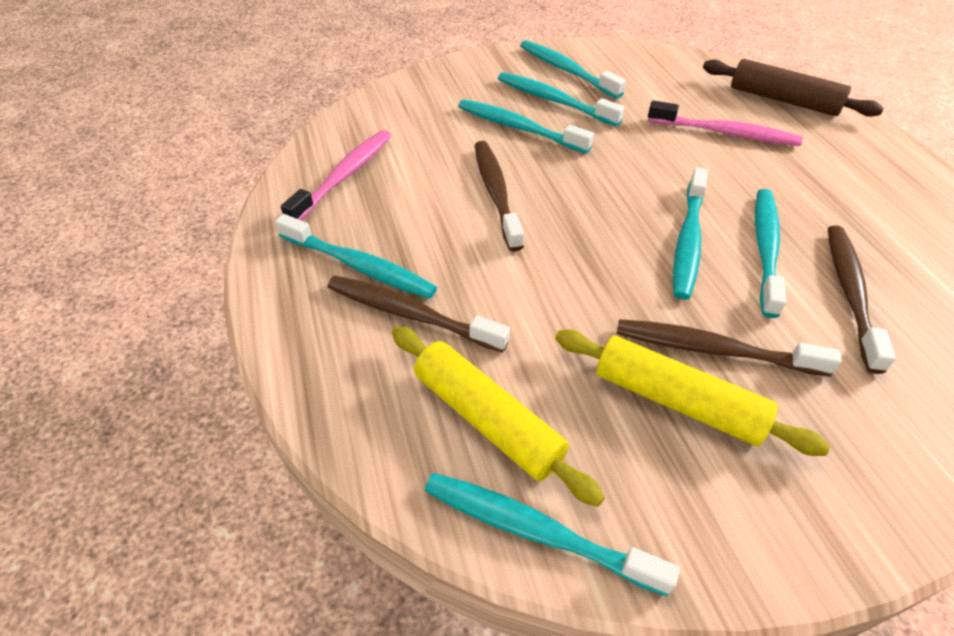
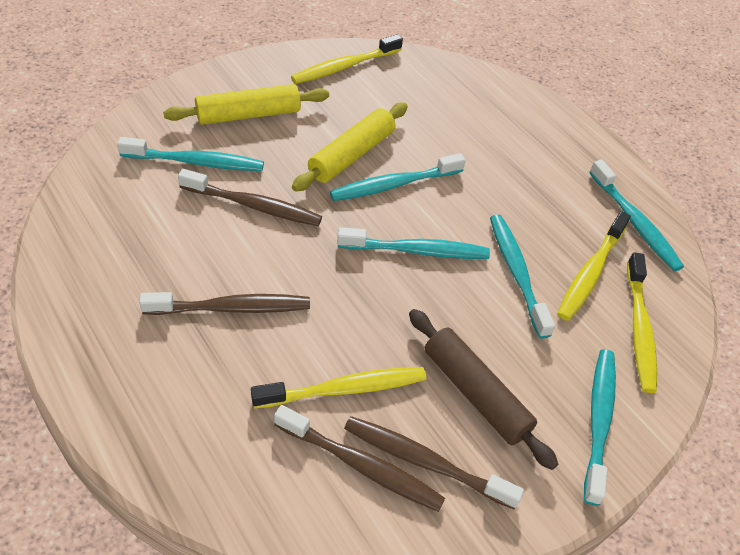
pink toothbrush: [281,130,392,220] [648,100,803,146] = 2 -> none = 0
turquoise toothbrush: [275,214,437,299] [424,473,680,597] [458,99,594,154] [498,72,625,126] [520,40,626,99] [673,168,708,300] [755,189,786,318] = 7 -> [117,137,264,171] [330,153,466,201] [337,227,490,259] [490,214,555,339] [584,349,616,506] [589,160,684,271] = 6
yellow toothbrush: none = 0 -> [251,367,426,409] [291,34,403,84] [557,211,631,321] [627,252,657,393] = 4

